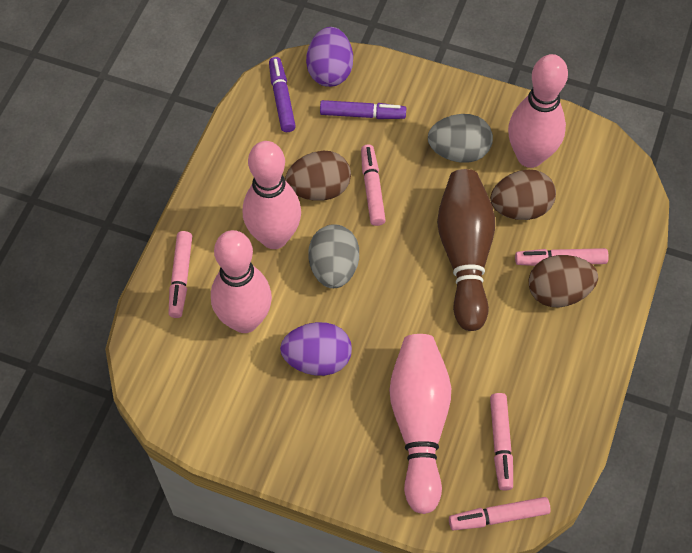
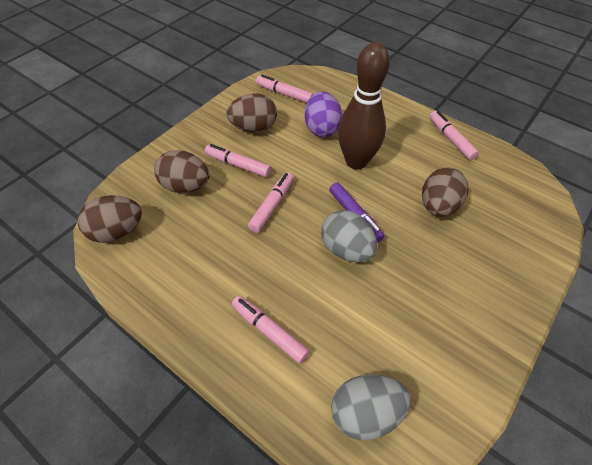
brown egg: [285,151,351,201] [490,170,556,220] [528,255,598,307] = 3 -> [78,195,142,243] [154,150,209,193] [227,93,277,132] [422,167,469,217] = 4
pink bowling pin: [211,230,272,333] [243,141,301,249] [389,334,451,514] [508,54,568,168] = 4 -> none = 0
purple egg: [280,322,352,376] [306,27,353,87] = 2 -> [305,92,342,137] = 1
purple marker: [269,57,296,132] [320,100,406,119] = 2 -> [329,182,384,243] = 1

